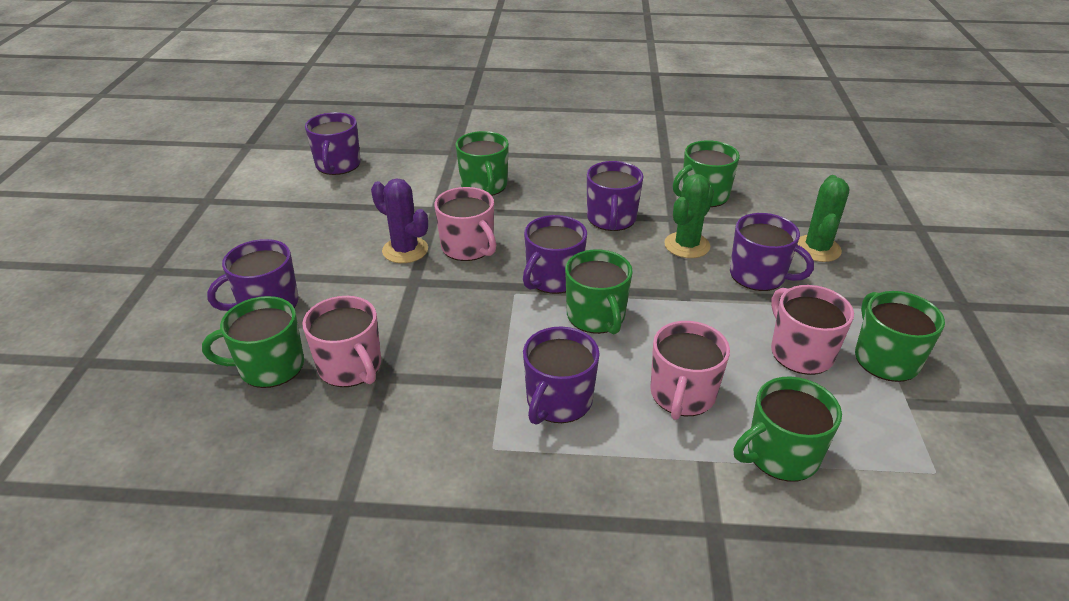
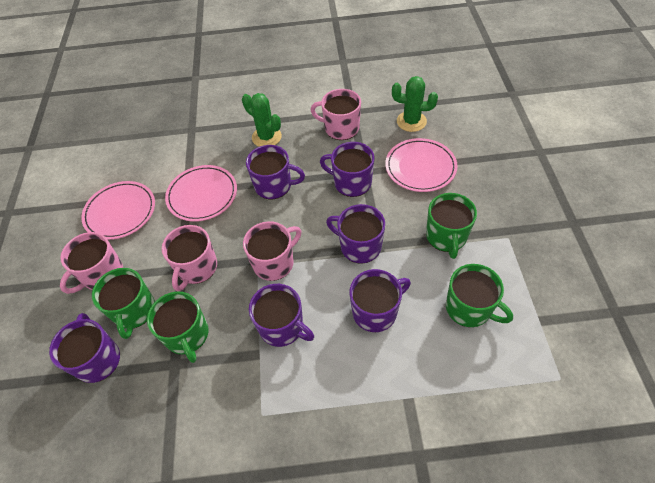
green mug: [202,296,304,388] [456,131,509,196] [565,249,633,334] [673,140,740,207] [734,376,842,482] [855,291,945,382] = 6 -> [92,268,155,339] [147,291,208,363] [426,193,477,259] [446,264,513,327] = 4
pink plate: none = 0 -> [81,181,155,240] [165,165,237,222] [385,138,458,192] = 3
purple cactus: [371,178,428,263] = 1 -> none = 0

